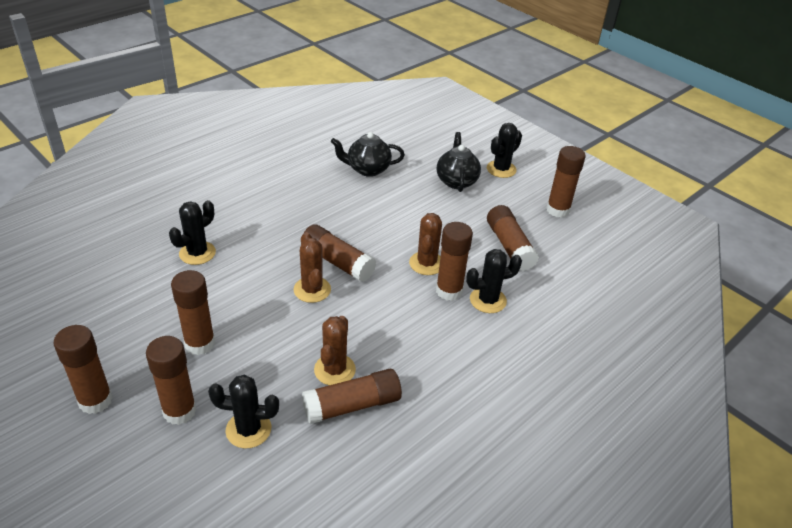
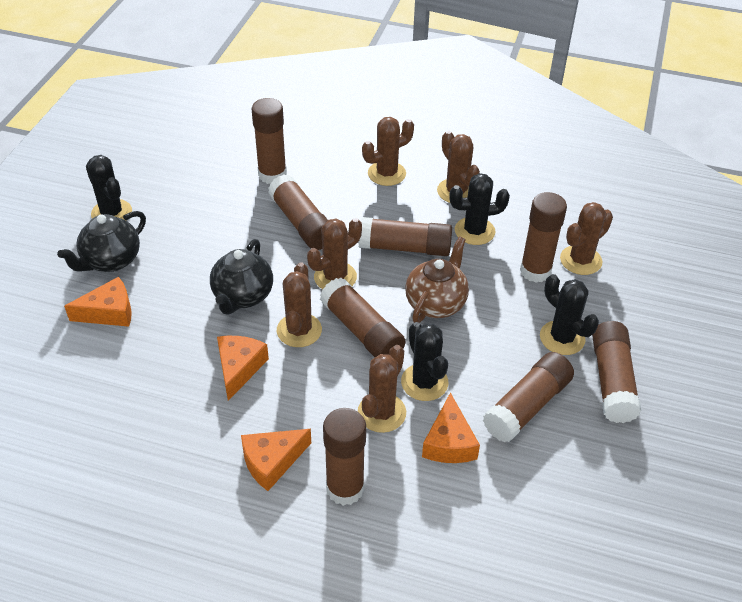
brown cactus: [294,232,331,303] [314,316,356,385] [409,213,442,275] = 3 -> [277,262,322,347] [307,218,362,289] [358,345,406,433] [362,117,414,186] [437,131,480,203] [560,202,613,275] = 6
brown teapot: none = 0 -> [405,236,469,323] = 1
orange cheese: none = 0 -> [64,277,132,327] [217,336,269,401] [241,429,311,491] [422,392,480,463] = 4

